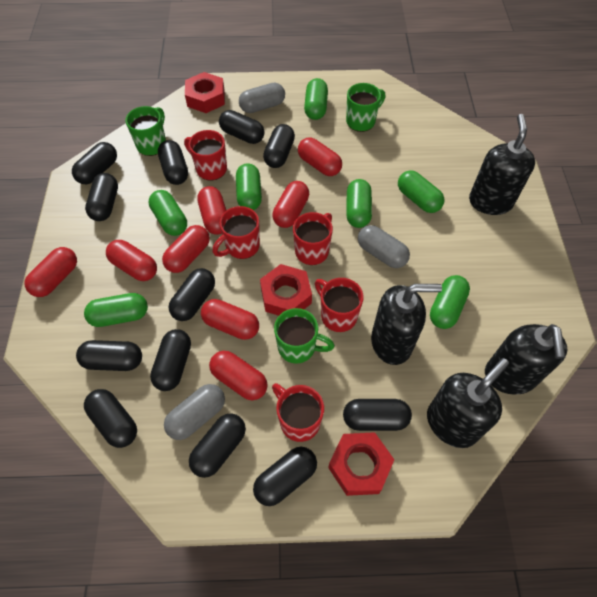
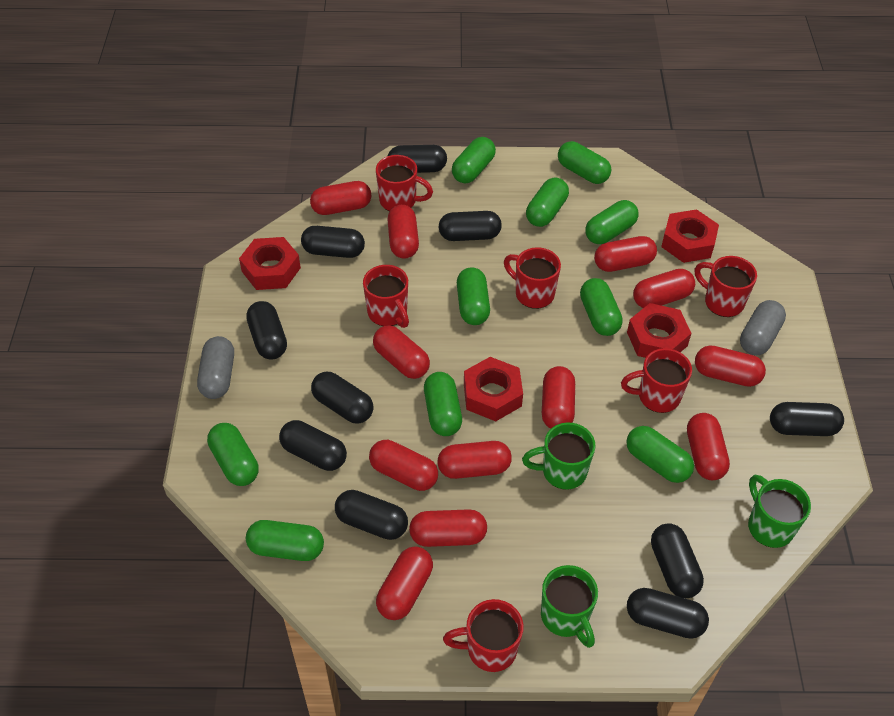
black capsule: [72,142,117,185] [76,340,142,371] [84,389,137,448] [85,173,118,221] [150,329,191,391] [158,140,188,185] [168,268,215,321] [189,413,246,478] [219,110,265,144] [253,447,317,506] [263,124,295,168] [343,399,412,431] = 12 -> [246,301,287,360] [279,420,347,471] [301,226,365,258] [311,372,374,424] [335,490,408,540] [388,145,447,173] [439,211,502,241] [627,588,709,639] [651,523,704,598] [770,402,844,436] = 10
black soap dispenser: [371,284,442,365] [427,358,509,448] [469,114,535,215] [485,324,568,395] = 4 -> none = 0
green capsule: [84,293,148,327] [149,190,187,236] [236,163,262,210] [304,78,328,120] [346,179,372,228] [398,170,444,213] [430,275,470,329] = 7 -> [207,423,259,486] [246,520,324,561] [424,372,462,436] [452,137,496,183] [457,267,490,325] [526,178,569,227] [558,141,611,184] [580,278,623,336] [585,200,639,244] [626,426,694,483] = 10
grey capsule: [164,384,225,440] [239,83,285,113] [358,225,410,268] = 3 -> [197,336,234,399] [740,300,786,355] = 2
red capsule: [24,247,77,297] [106,240,157,281] [162,225,210,273] [197,186,227,235] [201,299,259,340] [209,351,267,400] [272,181,309,228] [298,137,342,176] = 8 -> [310,181,371,215] [369,440,438,491] [373,325,430,379] [376,546,433,620] [388,205,419,259] [409,509,487,547] [437,441,512,479] [542,366,575,429] [594,236,657,272] [633,269,695,308] [687,413,730,480] [695,346,766,387] = 12
red mug: [184,130,227,180] [213,206,260,259] [272,383,324,442] [293,212,333,265] [315,278,364,332] = 5 -> [363,265,409,328] [376,155,433,211] [443,599,524,672] [504,247,561,309] [621,348,692,413] [695,256,757,317] = 6
red nut: [185,72,225,113] [260,264,312,316] [328,432,394,496] = 3 -> [239,237,301,290] [464,357,523,421] [627,303,692,358] [661,209,719,263] = 4

